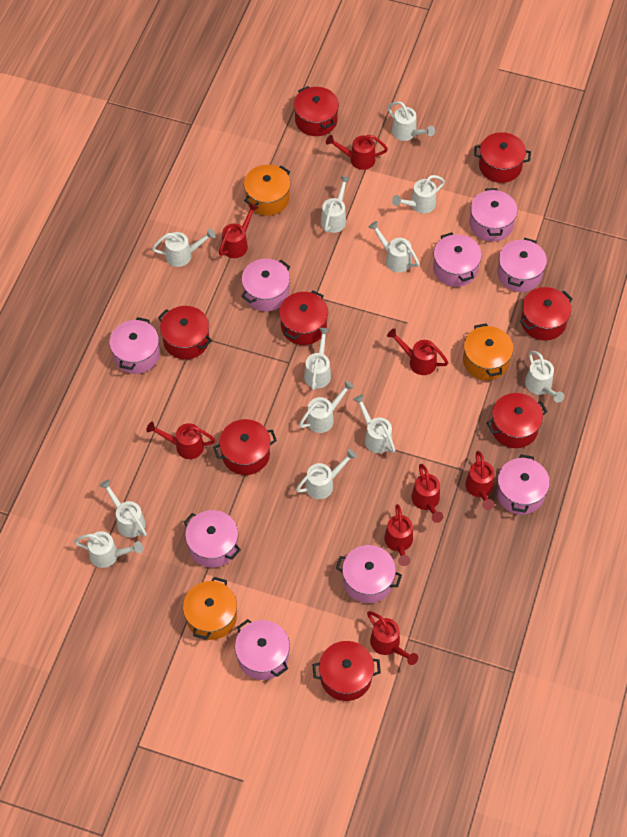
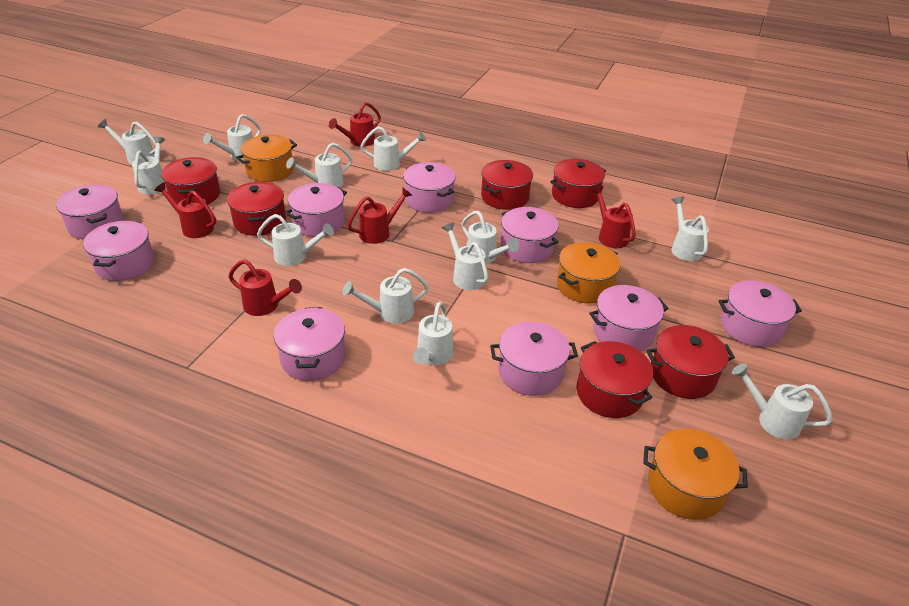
red pot: [158,306,212,359] [213,419,277,475] [279,290,328,345] [294,86,339,136] [312,641,381,701] [474,132,531,183] [487,393,547,448] [520,287,572,340] = 8 -> [161,157,220,205] [227,182,286,236] [481,160,533,210] [550,159,606,208] [577,341,653,418] [646,325,735,399] = 6
red watering can: [146,422,215,459] [219,203,259,258] [326,135,388,170] [367,611,418,665] [384,504,413,566] [387,328,448,375] [412,464,443,523] [465,451,495,510] = 8 -> [154,182,216,238] [228,259,302,316] [329,102,381,147] [347,188,412,244] [592,186,636,248] = 5

